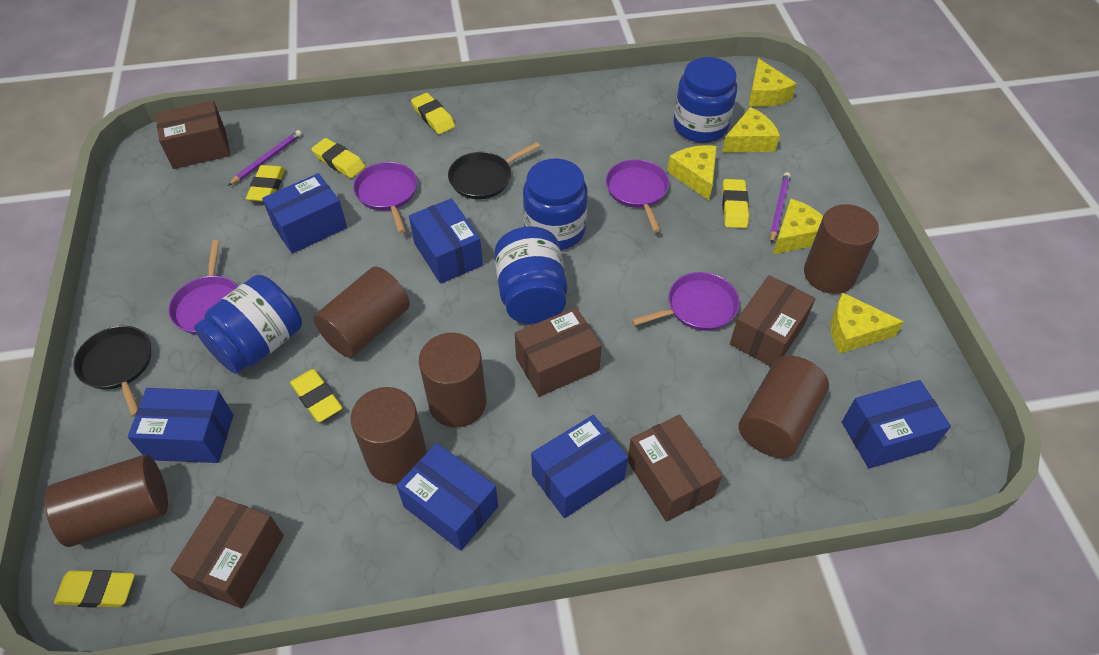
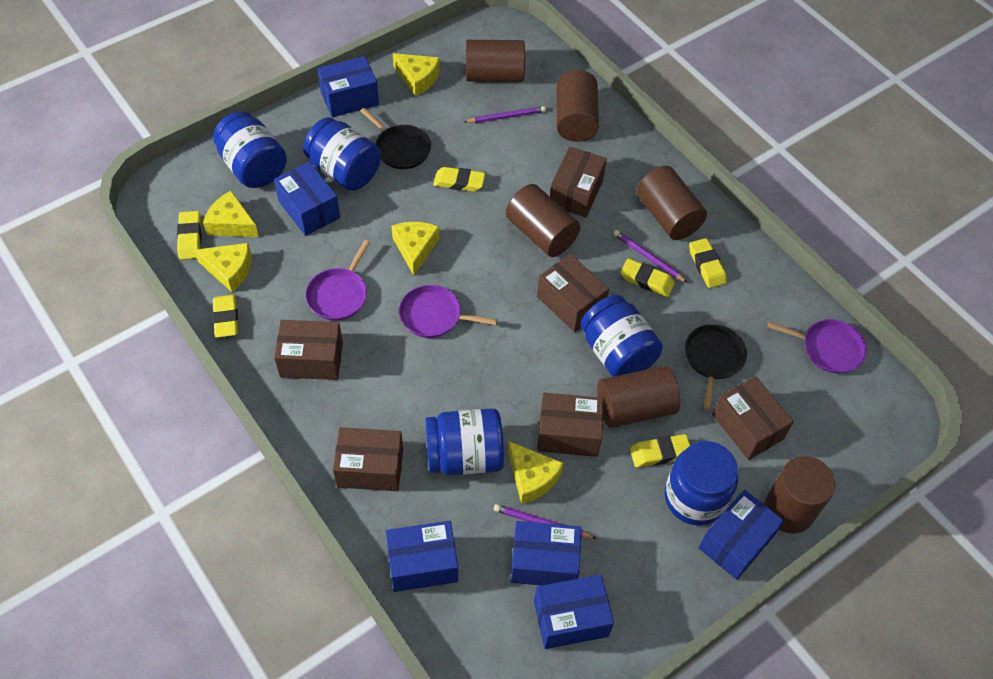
blue jar: [194,275,302,374] [494,226,567,324] [523,159,588,250] [673,57,737,143] = 4 -> [213,111,287,188] [303,117,381,191] [425,408,504,476] [581,295,663,377] [665,441,738,526] = 5
brown box: [156,101,231,169] [171,496,284,609] [515,307,602,397] [628,415,722,522] [730,275,815,366] = 5 -> [274,320,343,380] [333,427,403,491] [537,254,609,332] [537,393,604,457] [550,146,607,218] [712,376,794,460] = 6
purple pan: [168,240,238,335] [353,162,417,233] [606,159,669,232] [632,272,740,331] = 4 -> [305,240,370,320] [399,285,498,338] [768,319,867,374] = 3
purple pencil: [228,130,302,186] [770,172,791,244] = 2 -> [464,106,546,123] [494,504,597,539] [613,230,688,283] = 3

